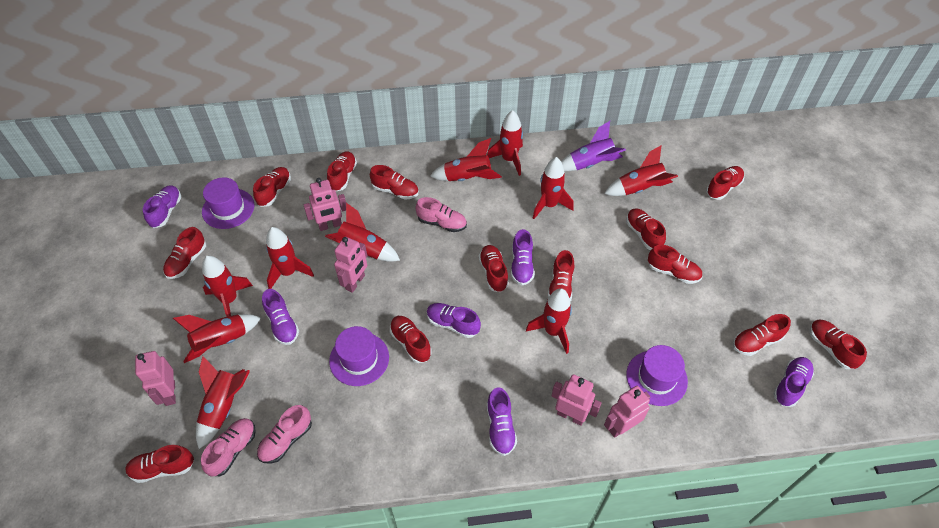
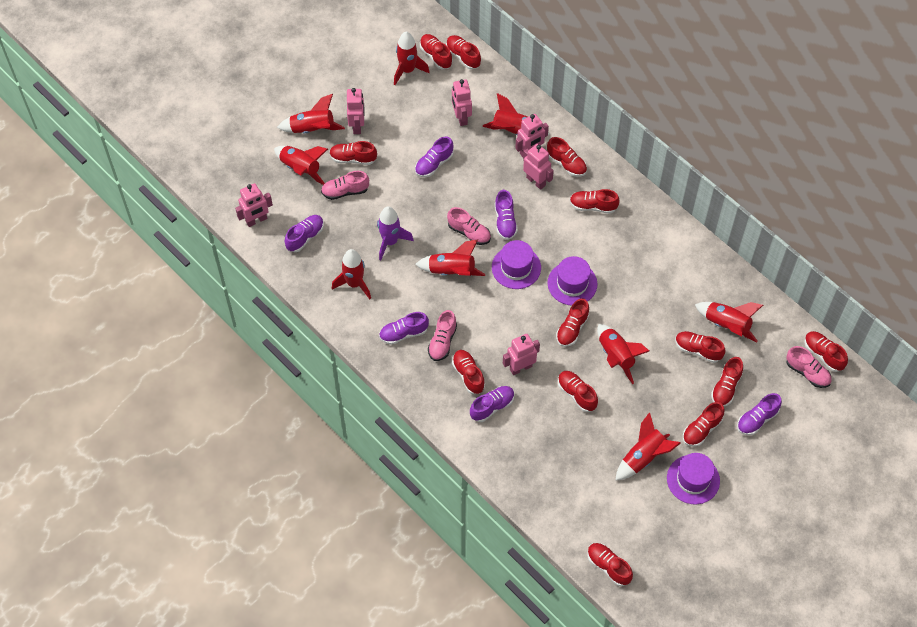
pink robot: [135,351,176,406] [304,178,346,231] [334,237,367,293] [551,374,602,426] [604,386,650,438] = 5 -> [235,183,273,227] [347,88,364,134] [452,79,472,126] [503,334,540,375] [515,114,549,158] [523,144,554,190] = 6
pink shoe: [201,418,256,477] [257,405,312,464] [416,197,467,232] = 3 -> [321,171,369,200] [428,310,457,361] [447,207,491,245] [786,346,832,388] = 4
red rocket: [173,314,261,363] [196,356,250,449] [202,256,253,317] [266,227,314,289] [325,203,400,262] [430,138,502,181] [487,110,523,176] [526,288,572,354] [533,157,574,219] [604,145,678,196] = 10 -> [274,146,328,185] [277,94,345,133] [332,249,371,299] [394,32,430,85] [415,239,485,276] [483,93,550,135] [597,324,649,384] [615,412,681,481] [695,302,763,342] = 9

